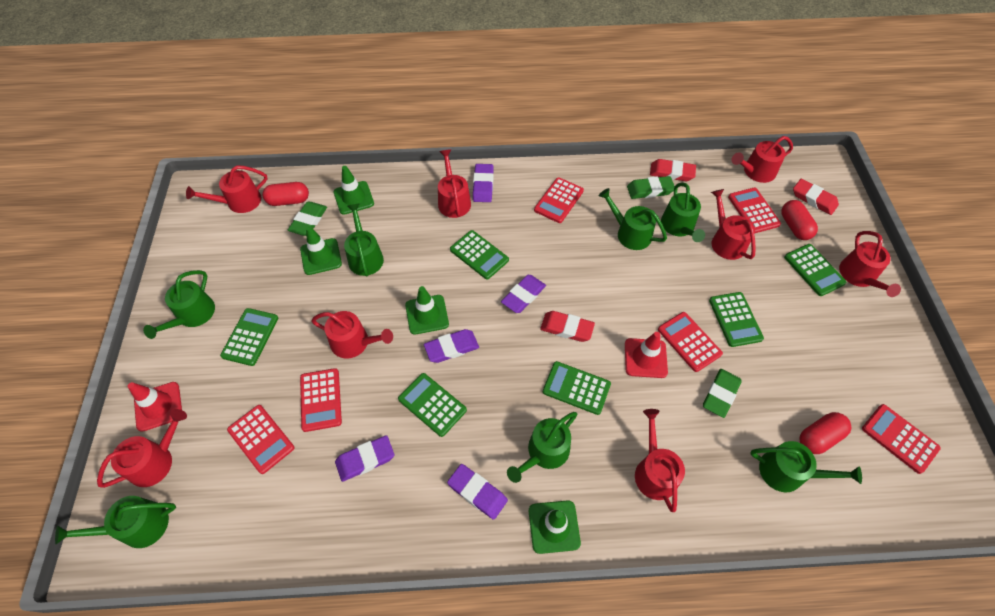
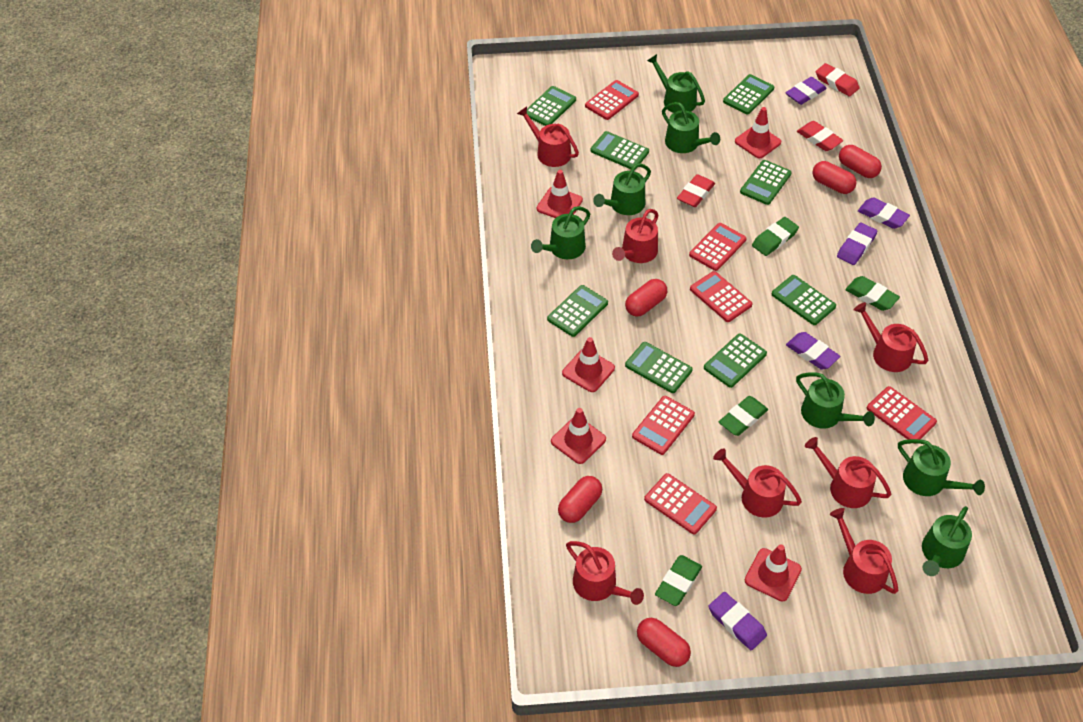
green calculator: [220,308,278,366] [398,373,467,437] [450,230,509,279] [543,361,611,415] [709,292,764,347] [784,244,847,296] = 6 -> [527,86,576,126] [547,285,608,337] [590,131,649,169] [625,342,692,393] [704,334,767,388] [723,74,774,114] [740,160,792,205] [772,275,836,325] = 8
green eraser: [288,202,327,236] [627,176,675,199] [703,369,742,418] = 3 -> [655,555,702,606] [719,396,768,436] [752,217,799,256] [845,276,900,311] = 4
green traffic cone: [300,226,342,275] [334,166,374,215] [405,286,449,335] [529,500,581,554] = 4 -> none = 0
red capsule: [262,182,309,206] [781,200,818,240] [800,412,851,454] = 3 -> [558,476,602,523] [625,279,667,317] [637,618,691,667] [812,161,857,194] [839,145,882,178] = 5
red traffic cone: [128,382,182,432] [625,332,668,378] = 2 -> [537,170,583,218] [551,408,606,464] [562,337,615,392] [735,107,781,159] [745,544,802,601] = 5
red watering can: [97,409,187,488] [186,165,267,213] [312,311,393,358] [438,149,471,218] [635,409,685,512] [711,189,756,260] [731,136,793,183] [839,231,901,297] = 8 -> [517,106,579,167] [566,541,644,605] [612,209,658,263] [713,448,802,518] [805,437,892,508] [830,508,898,594] [854,302,928,372] = 7

